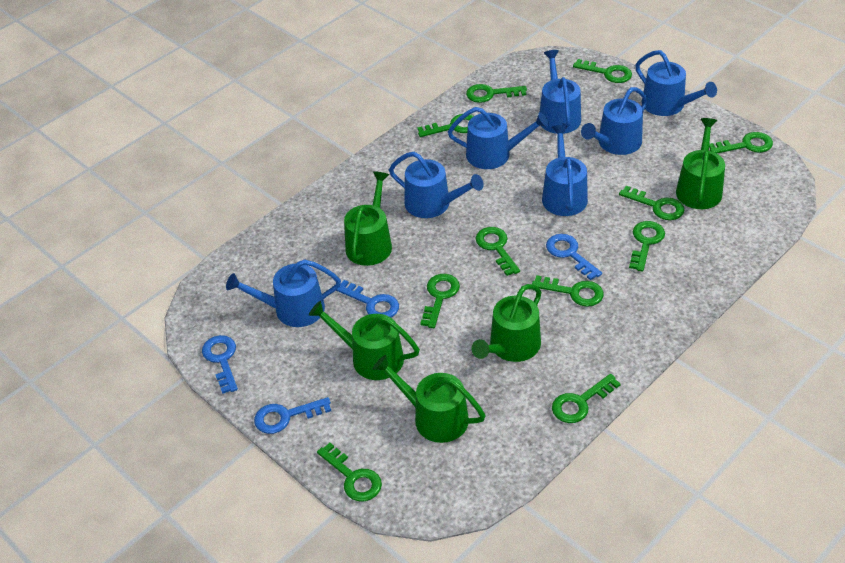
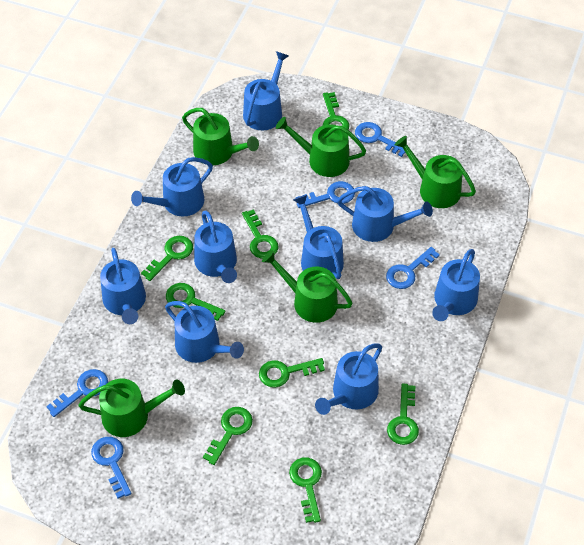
blue key: [202,335,238,394] [254,397,331,434] [336,280,399,318] [546,234,602,280] = 4 -> [46,369,108,417] [91,437,132,498] [296,181,355,208] [355,122,406,157] [386,247,440,289] = 5
blue watering can: [226,259,341,327] [389,152,484,218] [448,107,549,169] [540,50,581,134] [542,125,588,216] [581,87,648,155] [635,50,717,116] = 7 -> [100,248,146,324] [131,157,213,217] [165,301,244,363] [194,211,237,283] [243,51,289,130] [293,195,344,279] [315,343,382,415] [337,186,433,242] [432,249,480,321] = 9
green key: [317,443,382,501] [417,114,474,137] [420,274,460,328] [466,84,527,103] [476,227,520,276] [532,275,604,307] [552,374,621,423] [573,59,632,83] [619,186,685,220] [629,221,665,272] [709,132,773,153] = 11 -> [141,236,193,281] [166,283,226,321] [203,407,253,465] [242,209,279,259] [259,358,325,387] [289,457,322,523] [323,92,349,130] [387,384,419,445] = 8

